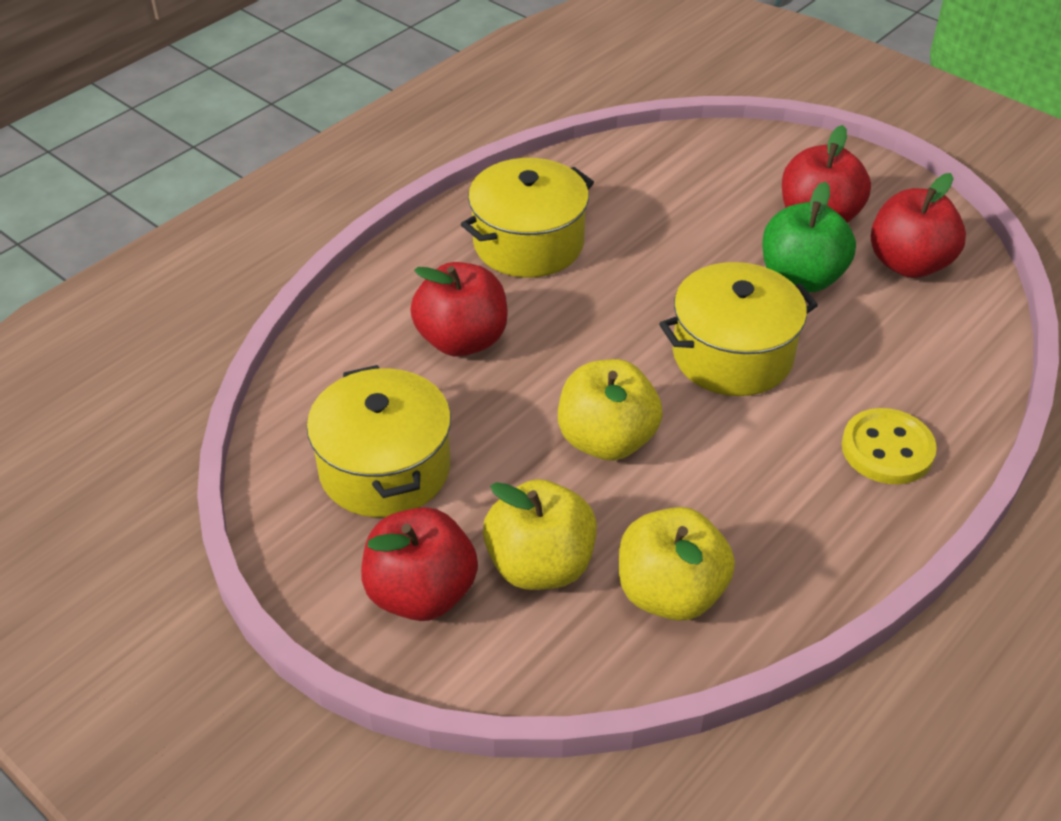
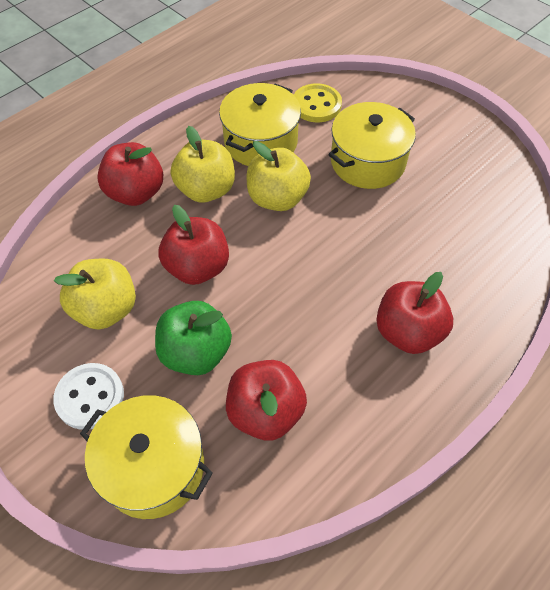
white button: none = 0 -> [53,363,124,430] = 1

